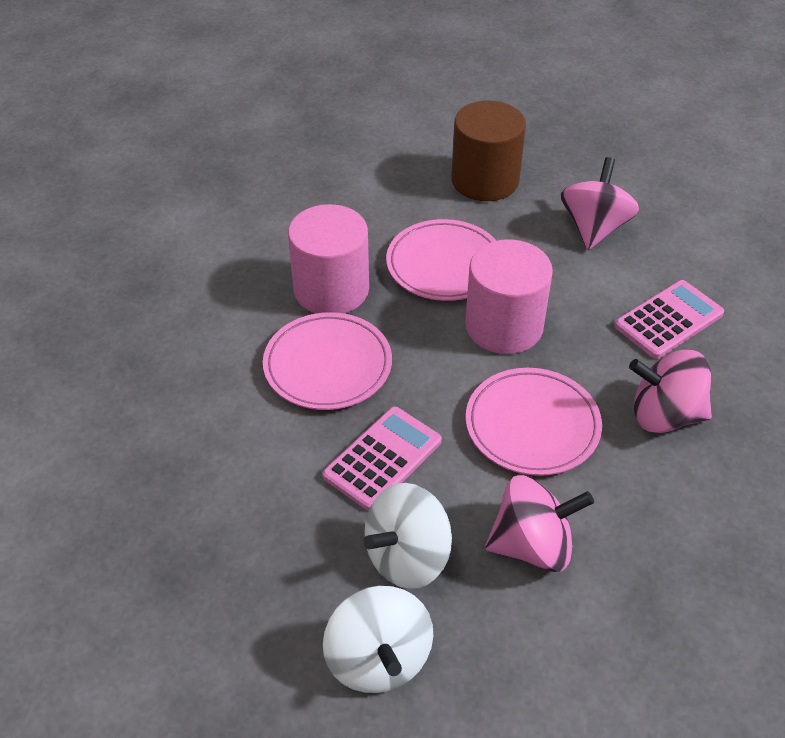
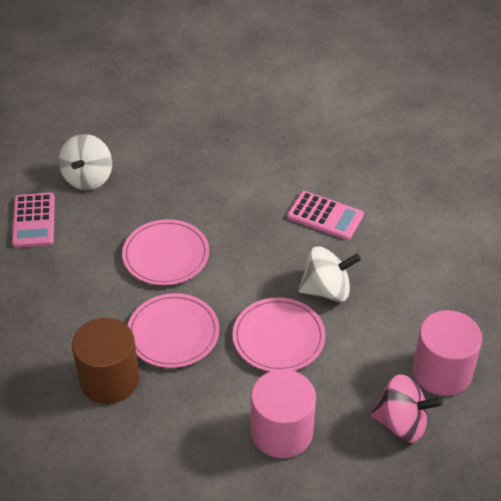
pink spinning top: [485,475,594,572] [561,157,639,250] [629,350,712,433] = 3 -> [371,374,443,443] = 1

